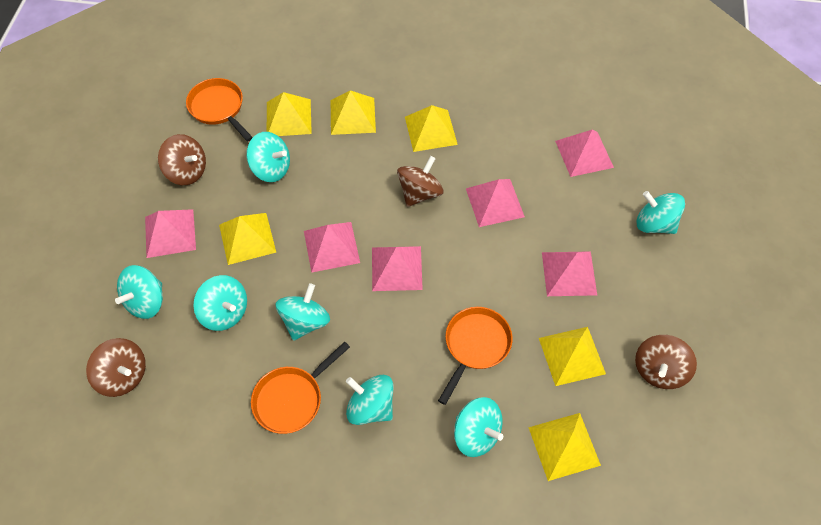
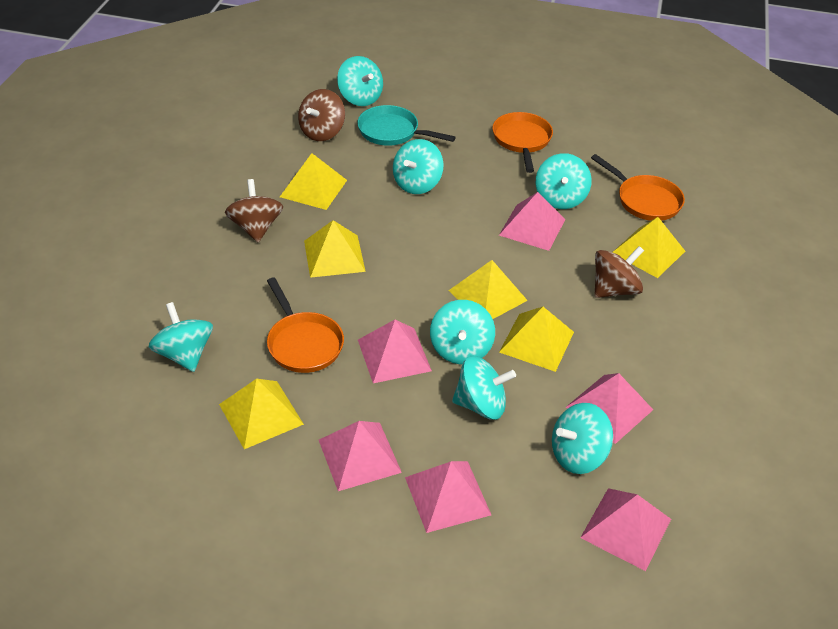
brown spinning top: [86,338,146,397] [158,134,206,185] [397,156,443,207] [635,335,697,389] = 4 -> [225,179,283,242] [298,89,345,141] [594,246,644,298] = 3
turquoise pan: none = 0 -> [357,105,456,146] = 1

